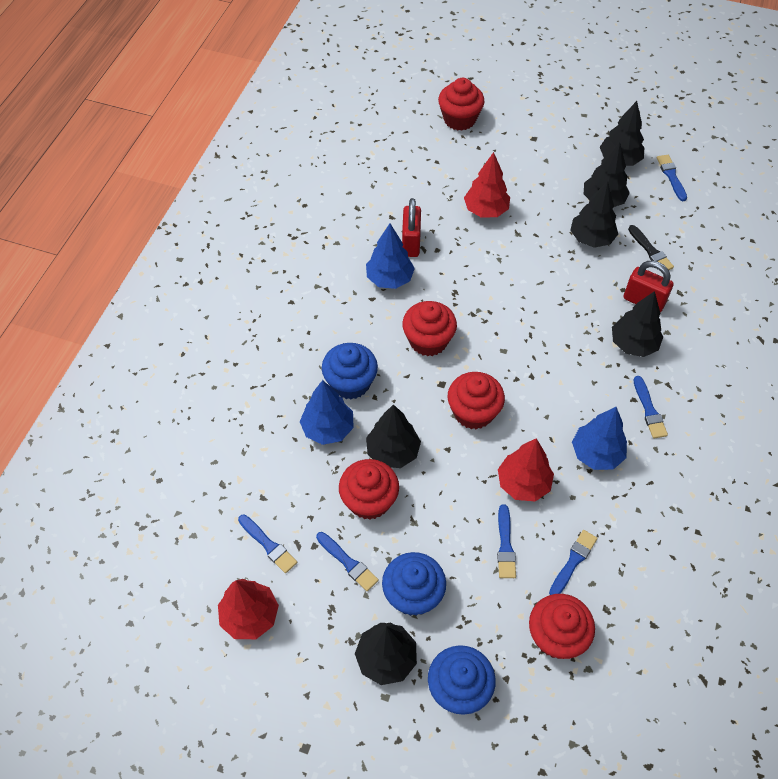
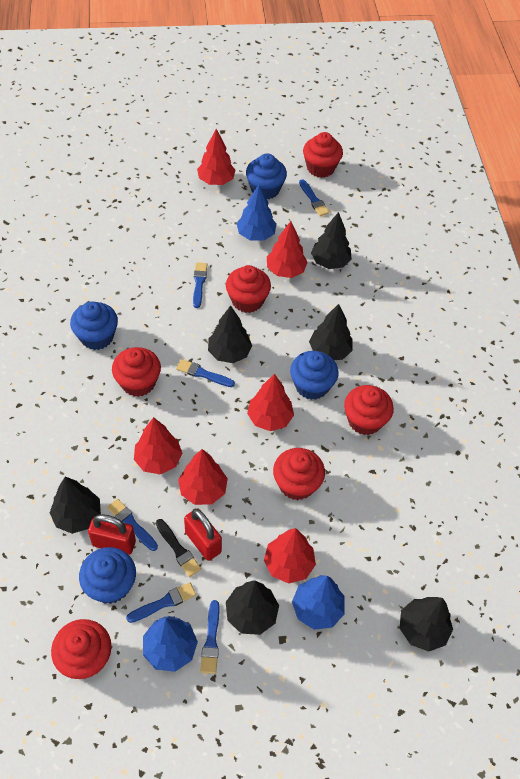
blue cupcake: [322,343,378,399] [382,552,446,616] [428,645,496,715] = 3 -> [70,301,118,350] [79,547,136,604] [246,153,287,199] [290,351,339,400] = 4
red cupcake: [339,459,399,520] [402,301,457,356] [438,78,484,131] [448,372,505,429] [529,594,595,659] = 5 -> [51,619,112,679] [112,347,161,397] [226,265,271,313] [273,448,325,500] [303,132,343,178] [344,385,394,435] = 6
red tree: [218,579,279,639] [464,152,510,218] [498,438,554,501] = 3 -> [134,417,182,475] [178,449,228,505] [197,129,235,185] [247,374,294,431] [264,528,316,584] [267,221,308,278] = 6

